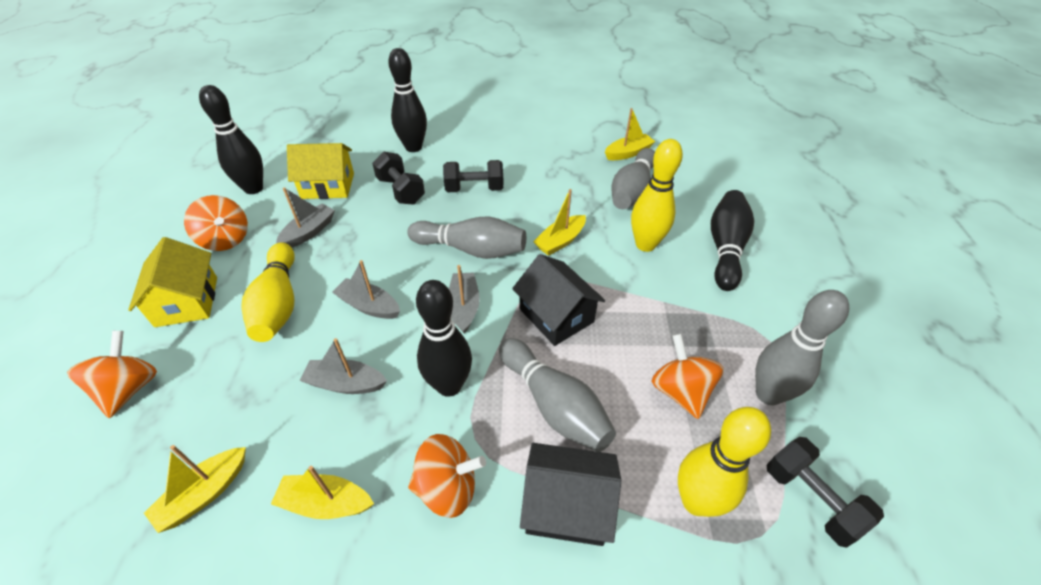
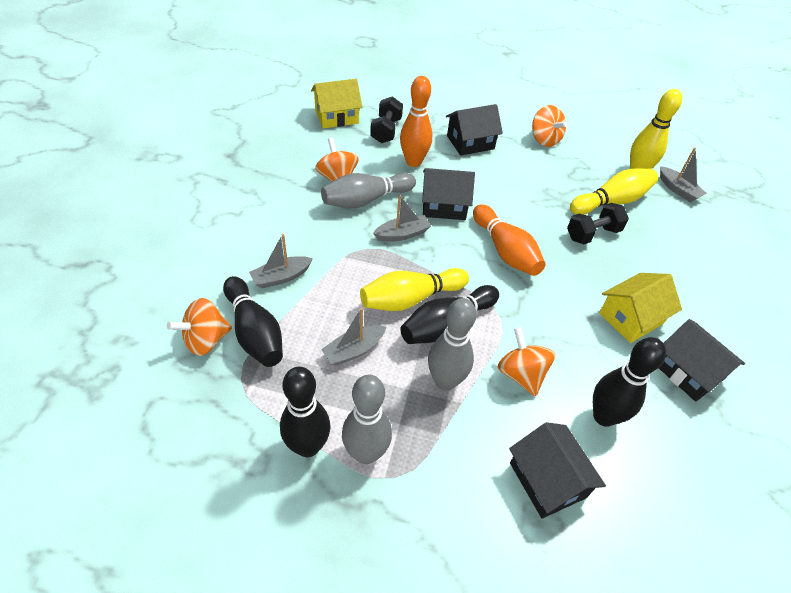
black dumbbell: [372,152,425,205] [443,160,504,192] [767,437,884,548] = 3 -> [370,96,403,143] [567,203,629,244] = 2
black house: [512,254,605,346] [520,443,621,546] = 2 -> [422,168,475,220] [446,104,503,156] [509,422,606,518] [659,319,745,402] = 4
grey bowling pin: [407,217,526,259] [499,338,616,452] [612,148,655,209] [755,290,849,405] = 4 -> [321,173,416,208] [342,375,392,464] [428,298,476,391] = 3
orange bowling pin: none = 0 -> [400,76,432,167] [473,204,546,276] = 2
yellow boat: [144,445,246,533] [271,466,374,519] [533,189,586,256] [605,108,656,160] = 4 -> none = 0

